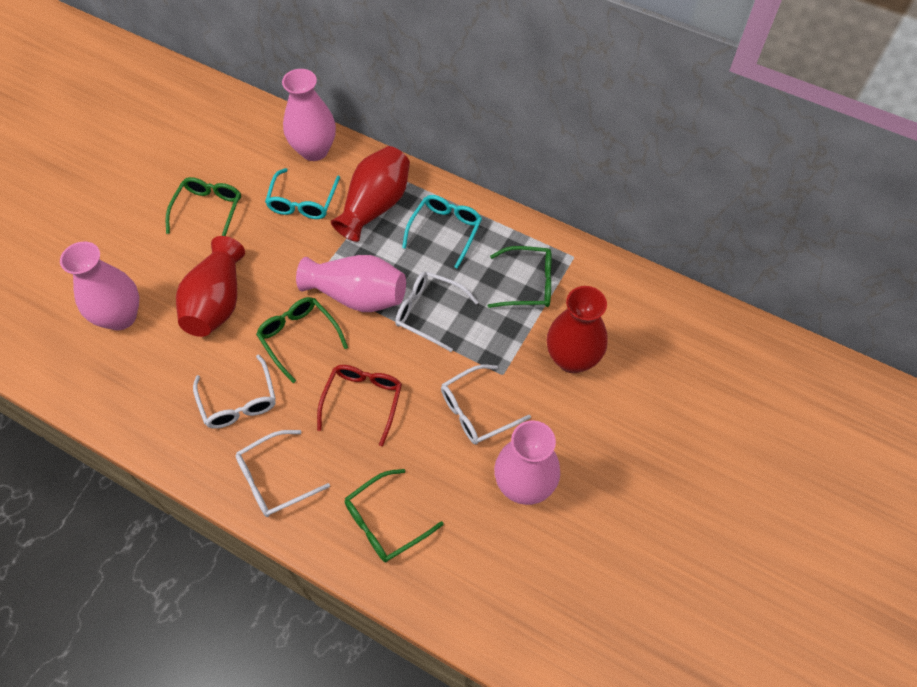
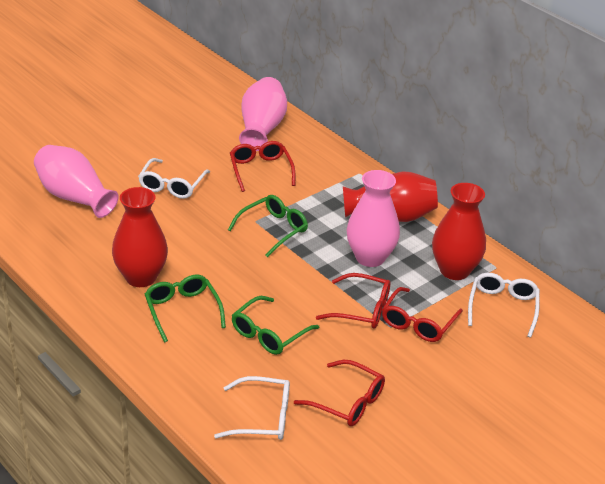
green glasses: [166,177,241,236] [256,297,348,383] [345,469,444,563] [488,246,552,308] = 4 -> [145,274,226,342] [228,195,308,257] [232,296,319,355] = 3
pink vase: [60,241,139,330] [282,69,336,161] [296,255,406,312] [494,421,560,505] = 4 -> [34,145,119,218] [239,77,287,151] [346,170,400,267] = 3
red glasses: [317,365,402,446] = 1 -> [230,141,295,192] [294,360,385,426] [316,273,390,329] [382,287,463,342] = 4
turquoise glasses: [265,168,340,219] [402,195,482,269] = 2 -> none = 0
white glasses: [193,354,276,429] [236,430,330,517] [395,271,479,352] [441,364,531,445] = 4 -> [138,158,210,199] [214,376,290,440] [468,273,540,338] = 3

